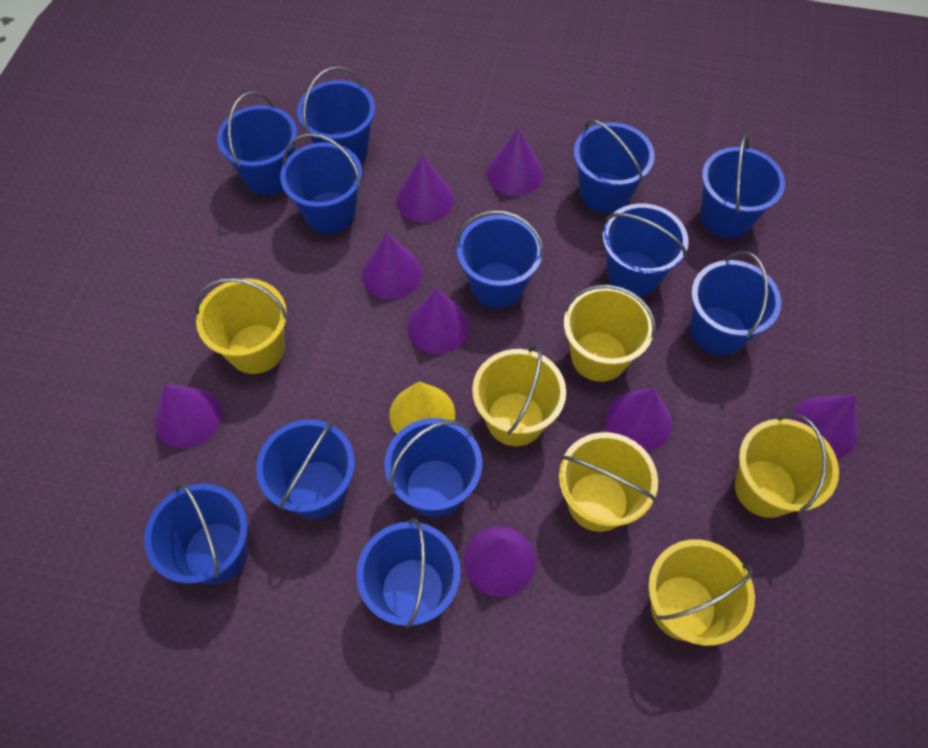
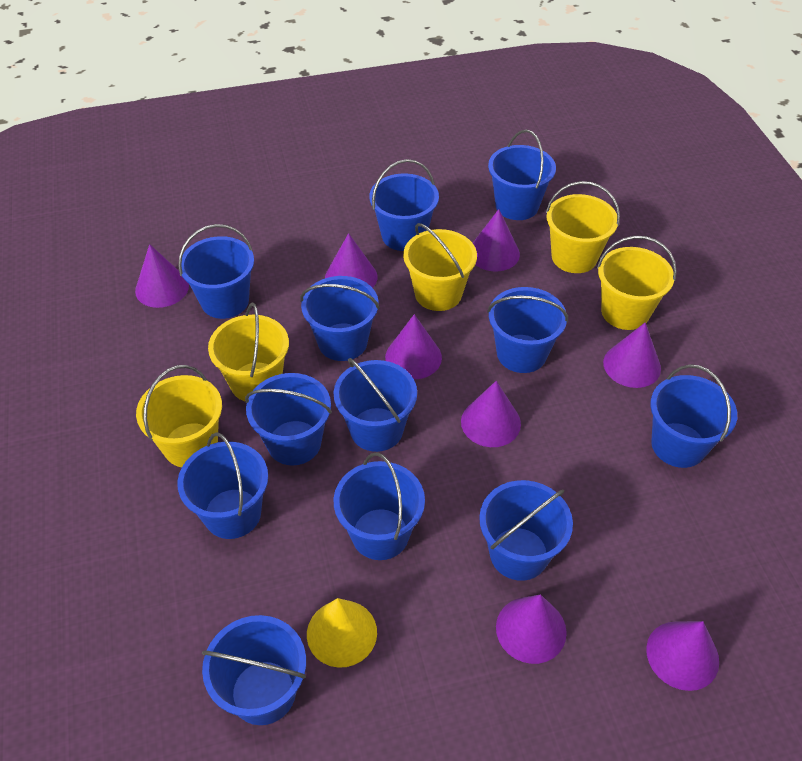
yellow bucket: [195,278,288,374] [472,345,566,446] [559,432,658,532] [564,285,656,382] [648,539,755,646] [735,413,839,518] = 6 -> [136,365,222,467] [208,303,289,402] [403,223,477,311] [546,181,620,273] [597,236,677,330] = 5

